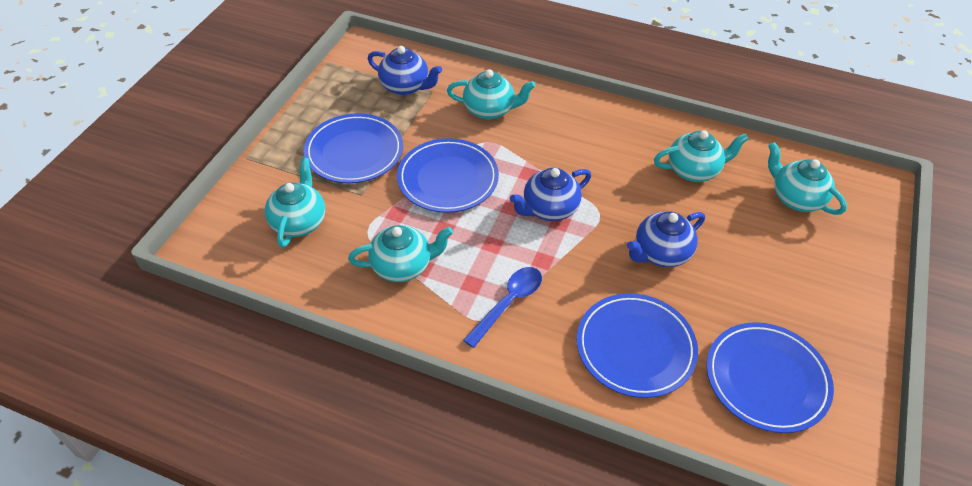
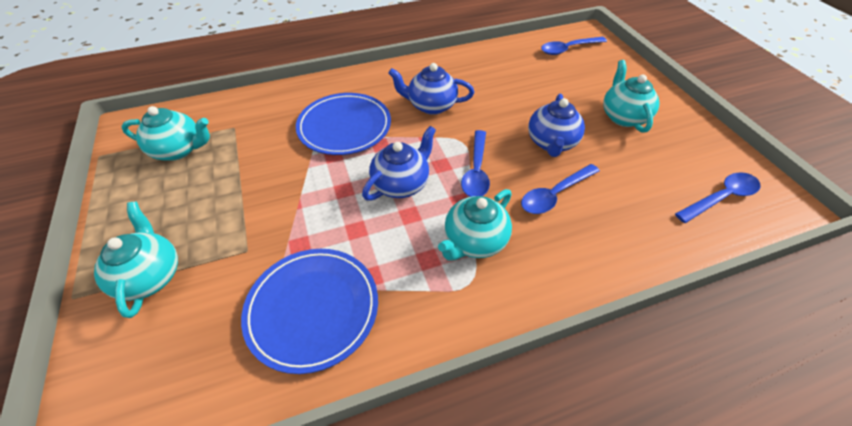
blue plate: [304,113,403,183] [397,138,499,213] [577,293,698,398] [706,322,834,433] = 4 -> [241,249,378,374] [296,93,391,155] = 2
blue spoon: [463,267,542,348] = 1 -> [461,130,490,197] [521,164,600,214] [541,37,607,55] [675,172,760,223] = 4
turquoise teapot: [265,158,325,248] [348,225,453,282] [447,69,536,120] [654,130,749,182] [768,142,847,215] = 5 -> [94,202,178,318] [121,106,210,160] [438,189,512,261] [603,60,660,133] = 4

